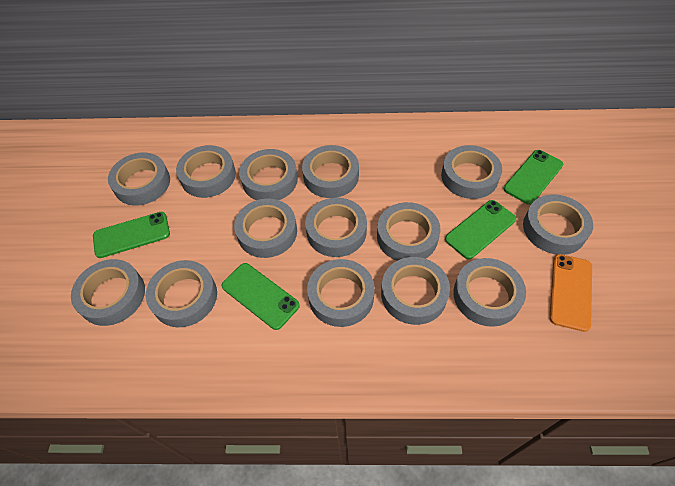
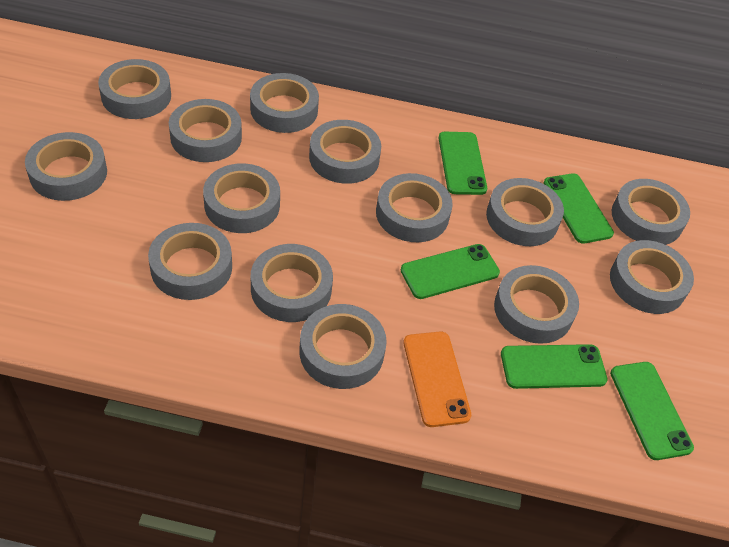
green phone: [93,212,170,258] [222,263,300,330] [445,200,516,259] [504,150,564,205] = 4 -> [401,244,500,299] [439,132,487,195] [501,344,607,389] [543,173,614,244] [610,362,694,460] = 5

